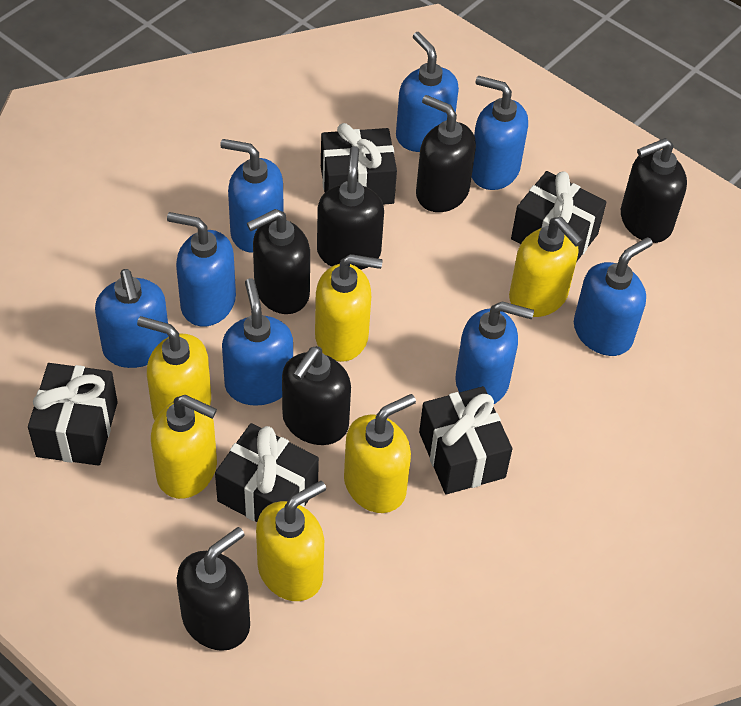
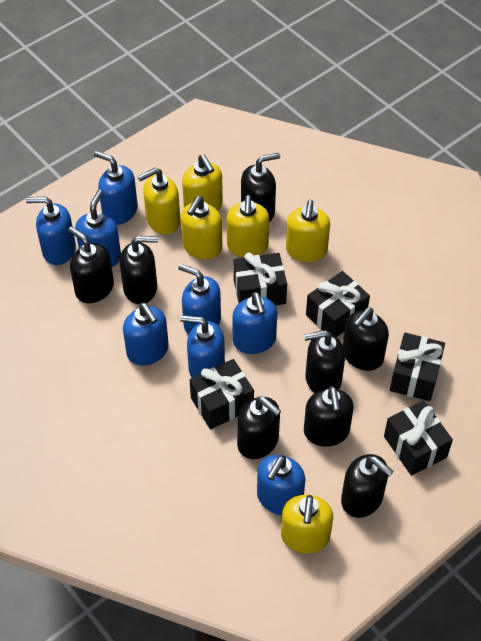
black soap dispenser: [177,527,250,651] [247,209,310,314] [282,346,351,445] [317,146,384,270] [416,95,476,212] [621,138,687,243] = 6 -> [68,227,114,303] [120,236,158,304] [237,397,281,459] [241,153,280,222] [304,330,345,393] [304,386,354,447] [341,454,394,518] [343,308,389,371] = 8

